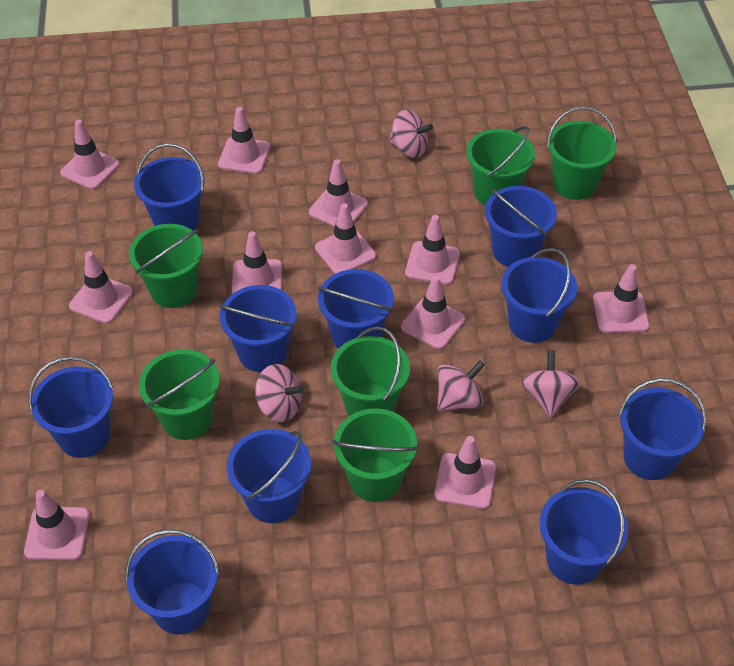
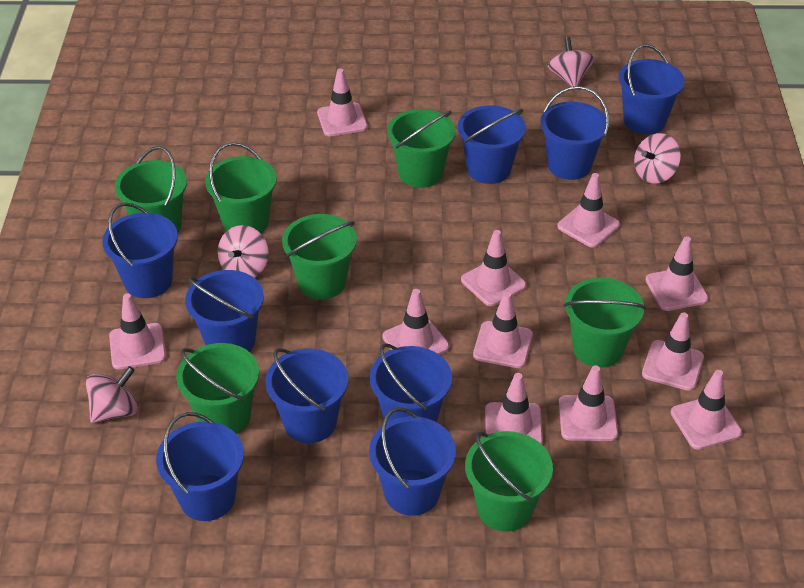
blue bucket: [28,356,114,458] [125,529,219,634] [134,144,205,231] [219,285,297,372] [227,429,311,523] [318,269,394,349] [485,186,557,267] [501,248,577,343] [539,479,628,585] [619,378,706,480] = 10 -> [102,202,178,298] [156,412,244,521] [185,270,264,351] [265,348,348,443] [369,408,456,516] [370,343,452,423] [458,105,526,184] [541,86,609,180] [619,44,685,134] = 9
green bucket: [129,224,203,308] [139,349,220,440] [331,326,410,416] [332,409,419,502] [466,126,535,206] [547,107,617,200] = 6 -> [115,146,187,234] [176,343,259,434] [205,142,277,233] [282,214,357,300] [387,109,456,188] [465,431,553,532] [564,278,646,368] = 7

